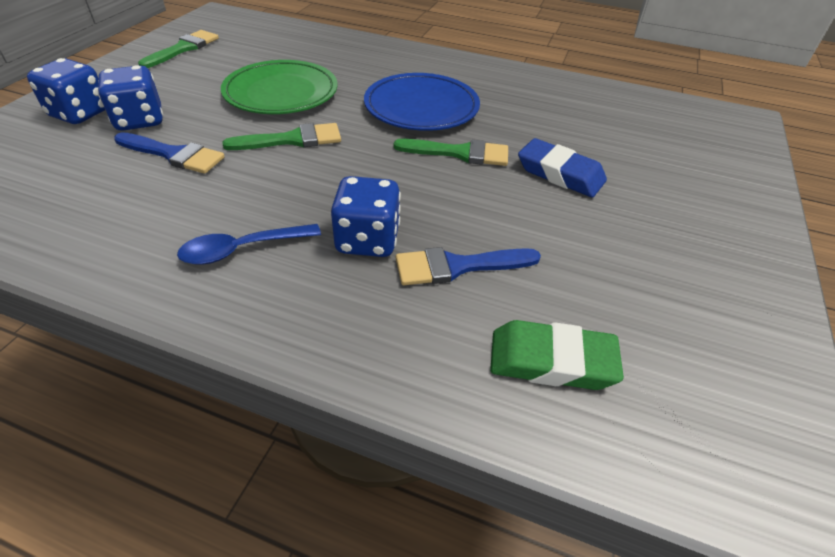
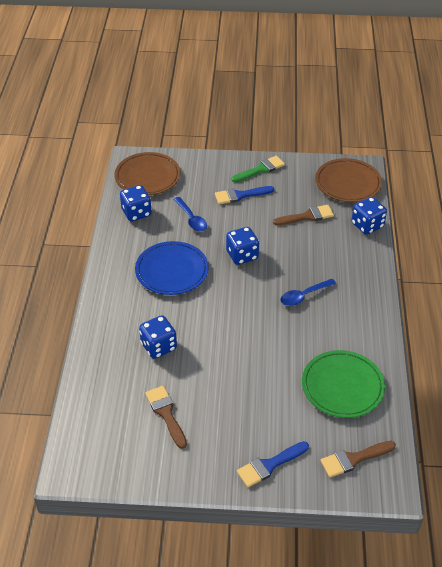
blue dice: [27,58,105,124] [98,65,163,131] [331,176,401,257] = 3 -> [120,185,152,221] [139,315,177,359] [226,227,259,265] [352,197,387,235] = 4
blue eraser: [518,138,607,197] = 1 -> none = 0
blue spoon: [177,224,321,265] = 1 -> [173,197,207,231] [281,279,336,306] = 2
brown brush: none = 0 -> [145,386,187,449] [273,205,334,225] [321,441,396,477] = 3
brown plate: none = 0 -> [114,152,181,195] [315,158,382,202] = 2
green brush: [138,30,219,68] [222,123,341,150] [394,139,508,166] = 3 -> [231,156,285,182] = 1
green eraser: [490,320,624,390] = 1 -> none = 0

